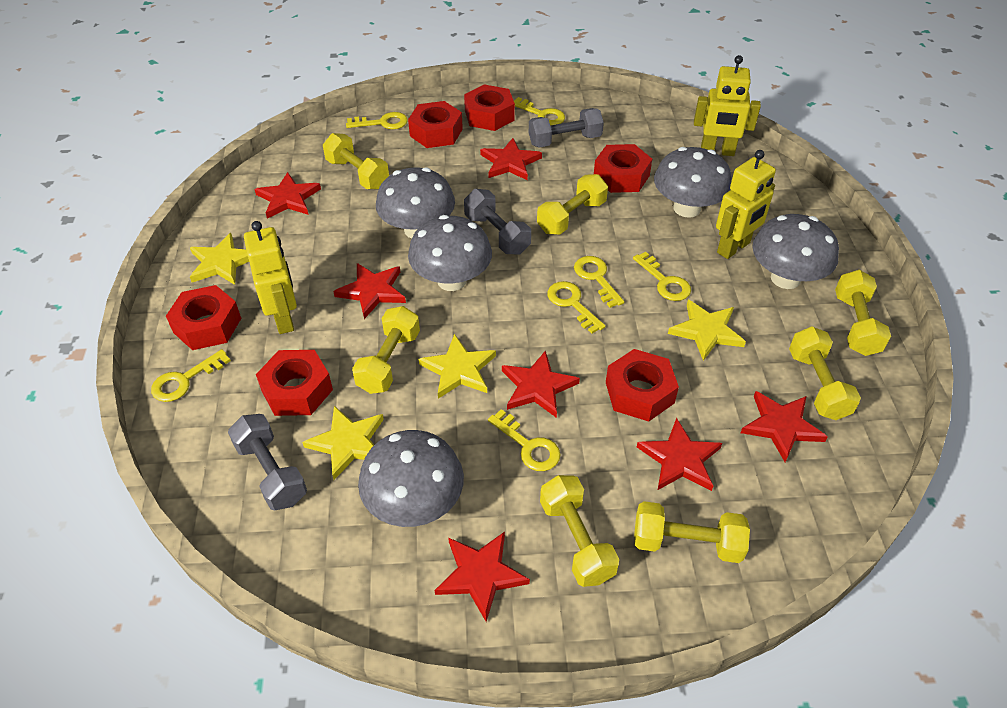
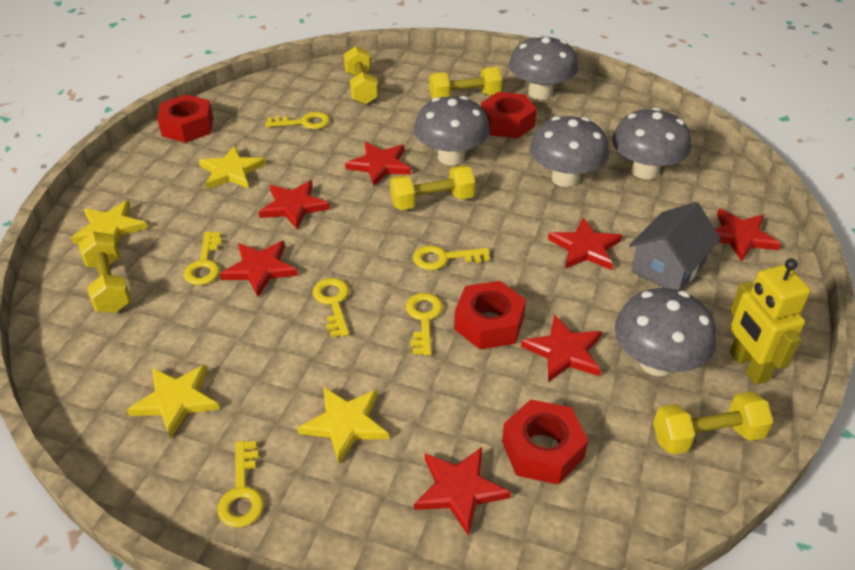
grey dumbbell: [228,414,307,510] [464,189,531,254] [529,108,604,148] = 3 -> none = 0
grey house: none = 0 -> [629,202,721,291] = 1
red nut: [166,285,241,350] [256,350,333,416] [408,101,463,148] [464,84,515,131] [594,144,652,193] [606,349,679,421] = 6 -> [157,94,213,143] [454,281,526,349] [481,92,537,138] [502,399,588,485] = 4
yellow dumbbell: [323,133,389,189] [352,306,420,394] [537,174,608,235] [540,475,619,587] [634,501,750,563] [789,326,861,420] [835,270,891,356] = 7 -> [78,231,131,313] [344,46,378,104] [390,165,476,210] [429,67,502,99] [653,391,773,454] = 5
yellow key: [151,349,231,402] [346,112,408,129] [488,409,561,471] [513,97,565,125] [547,281,605,334] [574,256,624,308] [633,252,691,301] = 7 -> [184,232,222,285] [218,441,264,527] [265,112,330,129] [313,278,349,338] [406,293,443,355] [413,245,490,270] = 6
yellow robot: [244,221,297,334] [694,55,761,156] [716,150,776,259] = 3 -> [730,258,811,385] = 1

